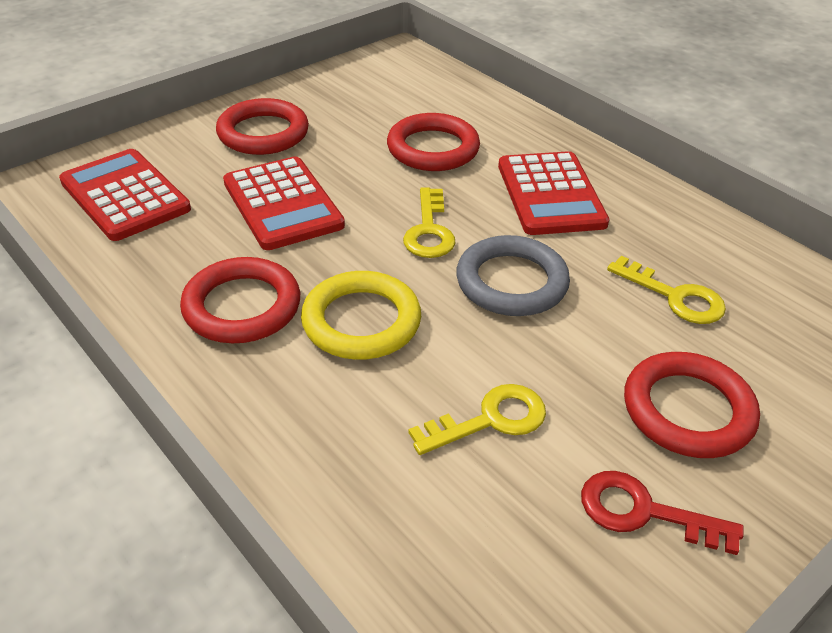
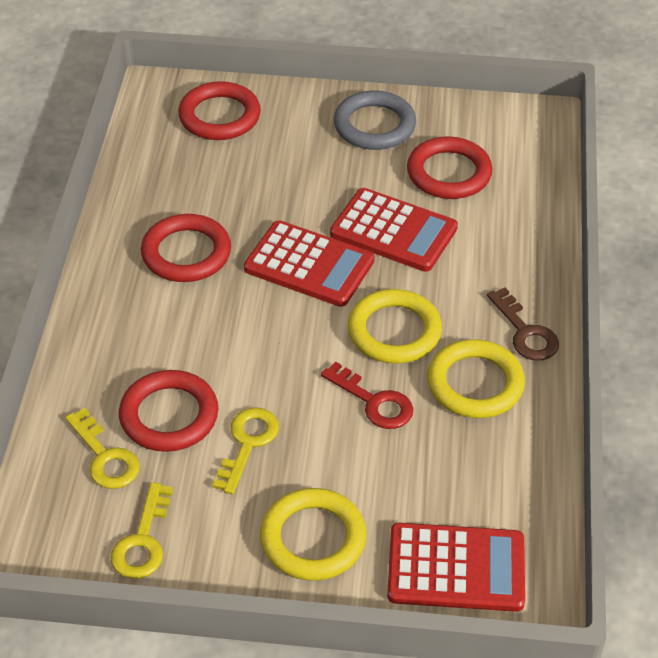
brown key: none = 0 -> [487,287,559,361] = 1
yellow ring: [301,271,421,360] = 1 -> [260,488,367,581] [348,289,442,364] [427,339,525,418] = 3

